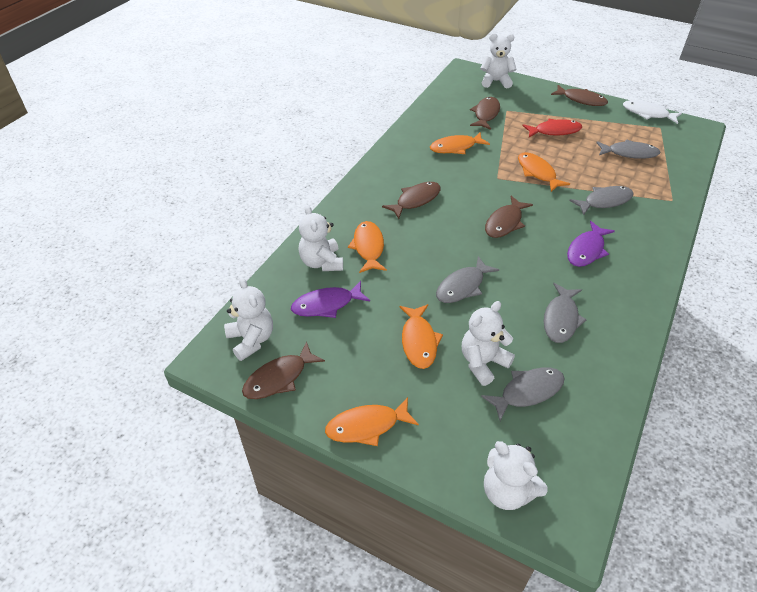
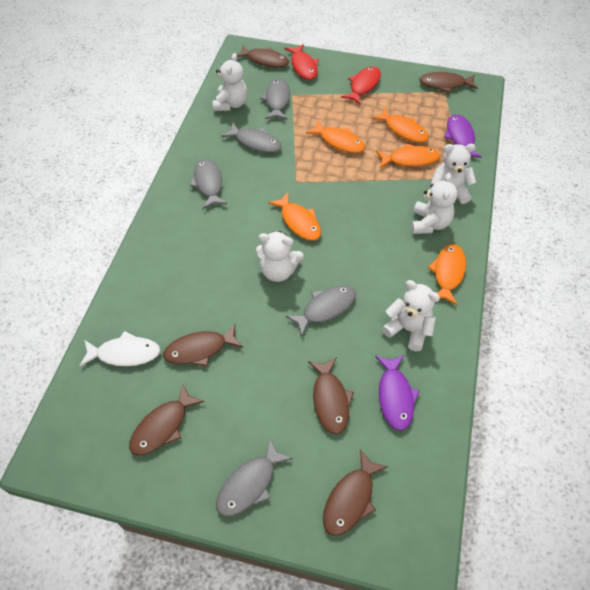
brown fish: [242,341,325,399] [382,182,441,219] [470,97,500,130] [485,196,533,238] [551,85,608,106] = 5 -> [129,384,204,456] [163,324,243,366] [236,45,289,67] [308,357,354,434] [323,449,388,536] [419,72,478,93] = 6
red fish: [522,119,582,137] = 1 -> [285,44,319,80] [341,66,381,104] = 2

